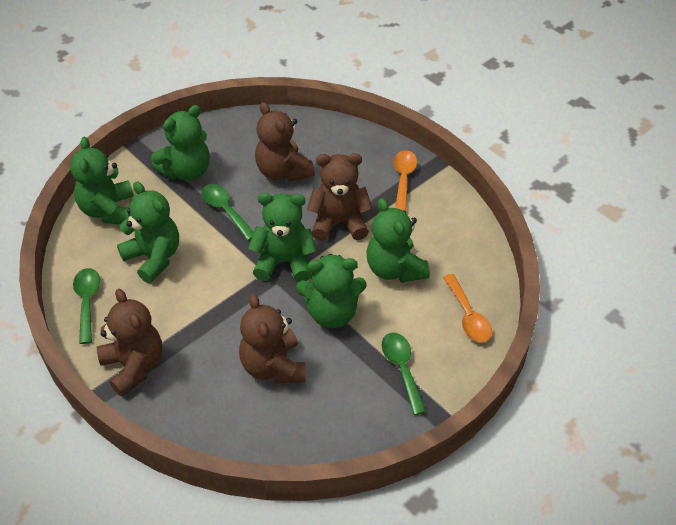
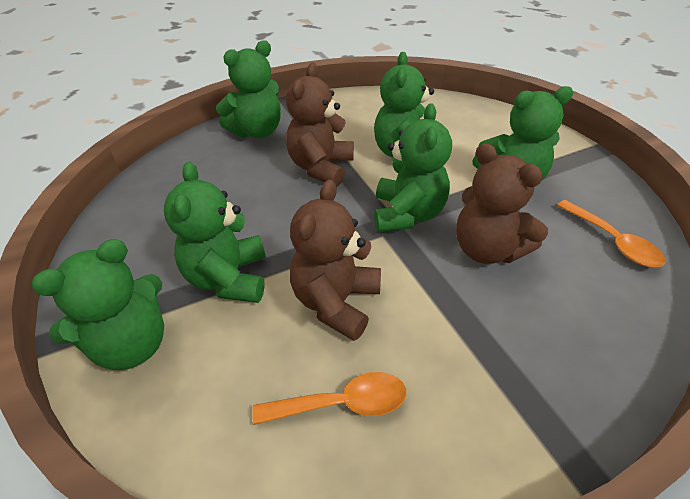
brown teddy bear: [97,289,162,397] [239,294,306,384] [255,102,315,182] [307,153,373,241] = 4 -> [286,63,354,187] [290,180,381,341] [456,143,548,264] = 3
green spoon: [73,268,100,344] [202,184,254,241] [382,333,426,415] = 3 -> none = 0

